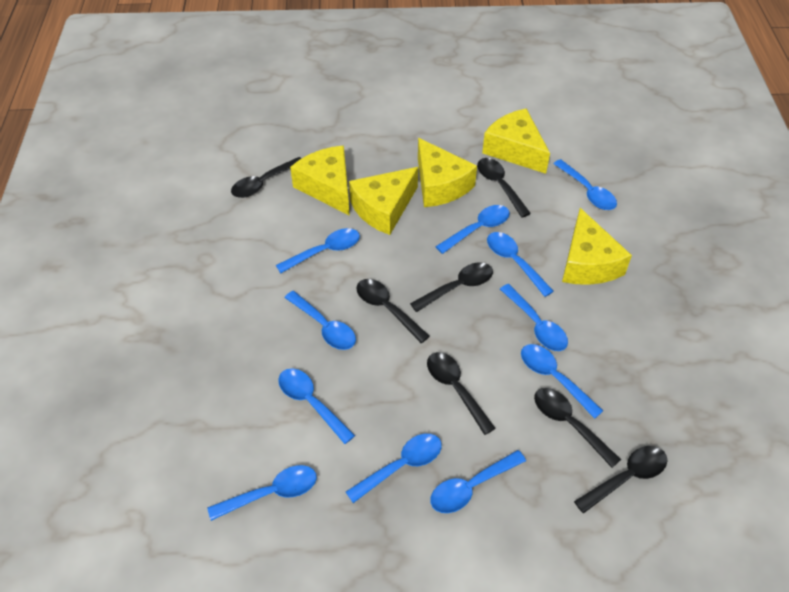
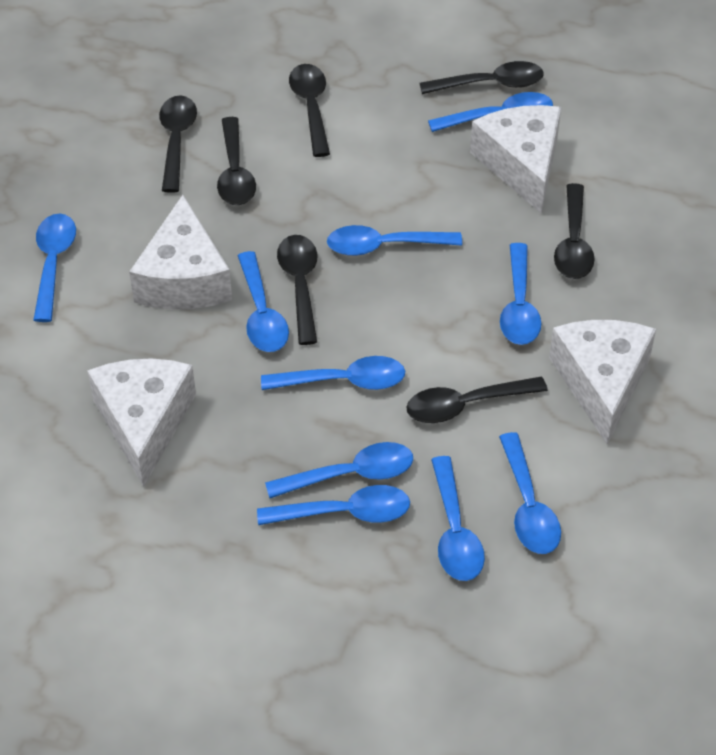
blue spoon: [207,465,317,521] [276,228,360,273] [278,368,355,444] [285,291,356,350] [346,434,442,503] [430,450,526,513] [435,205,510,254] [487,232,554,297] [500,284,568,351] [521,344,603,419] [553,159,617,210] = 11 -> [33,213,76,322] [238,251,289,352] [257,485,410,525] [261,356,405,390] [265,442,413,498] [327,225,462,256] [428,92,553,132] [431,456,485,581] [499,432,561,554] [500,243,541,345] = 10
white cheese: none = 0 -> [87,358,196,487] [129,195,232,310] [470,105,561,214] [549,320,656,445] = 4
yellow cheese: [290,146,350,216] [349,167,418,235] [418,138,477,207] [482,108,550,174] [562,208,632,285] = 5 -> none = 0

